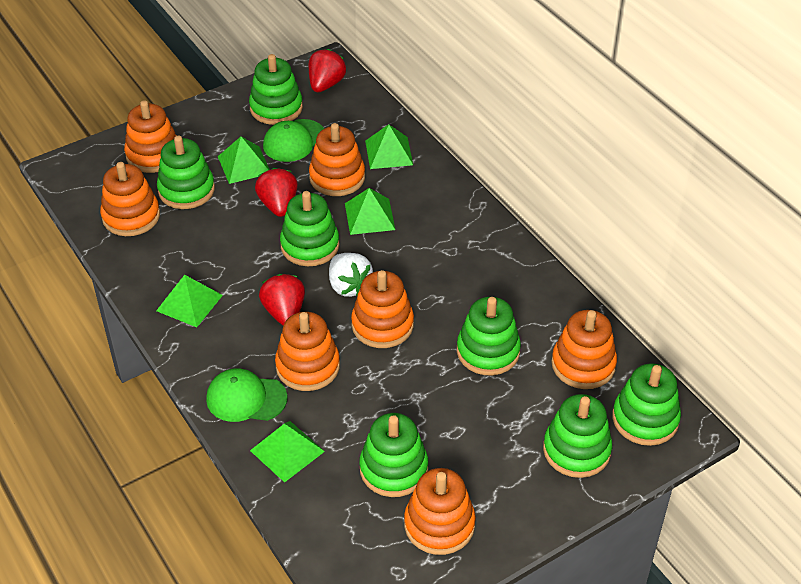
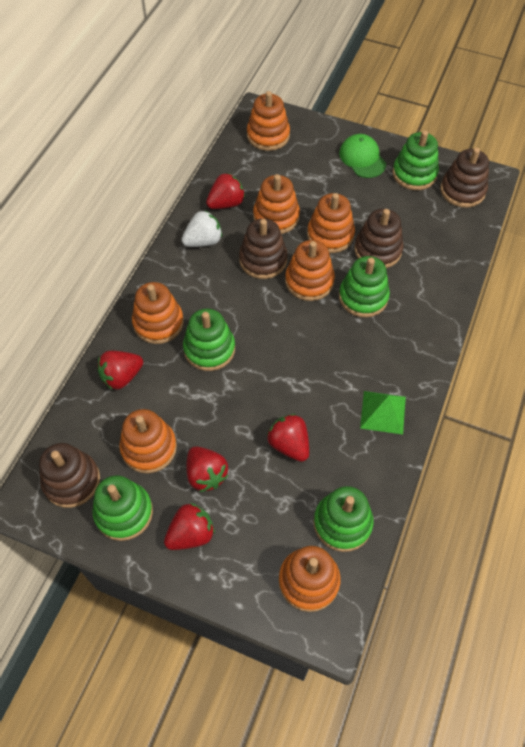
brown stacking toy: none = 0 -> [39,443,100,508] [239,219,288,279] [354,209,403,268] [441,147,489,208] = 4
green cap: [206,369,287,422] [263,119,324,162] = 2 -> [339,134,386,178] = 1
green pyramid: [156,275,223,327] [218,136,270,184] [250,421,325,482] [345,188,395,235] [365,124,413,169] = 5 -> [360,391,406,435] = 1
green stacking toy: [157,136,215,209] [249,54,303,125] [280,191,340,266] [359,413,428,497] [457,297,521,375] [543,394,612,478] [612,363,681,446] = 7 -> [93,475,153,541] [183,308,235,371] [314,486,373,552] [339,256,390,318] [393,130,439,190] = 5
red strawberry: [255,168,298,217] [259,274,305,326] [309,49,346,92] = 3 -> [98,351,143,390] [164,503,215,550] [187,446,229,492] [206,173,245,209] [267,414,309,462] = 5

